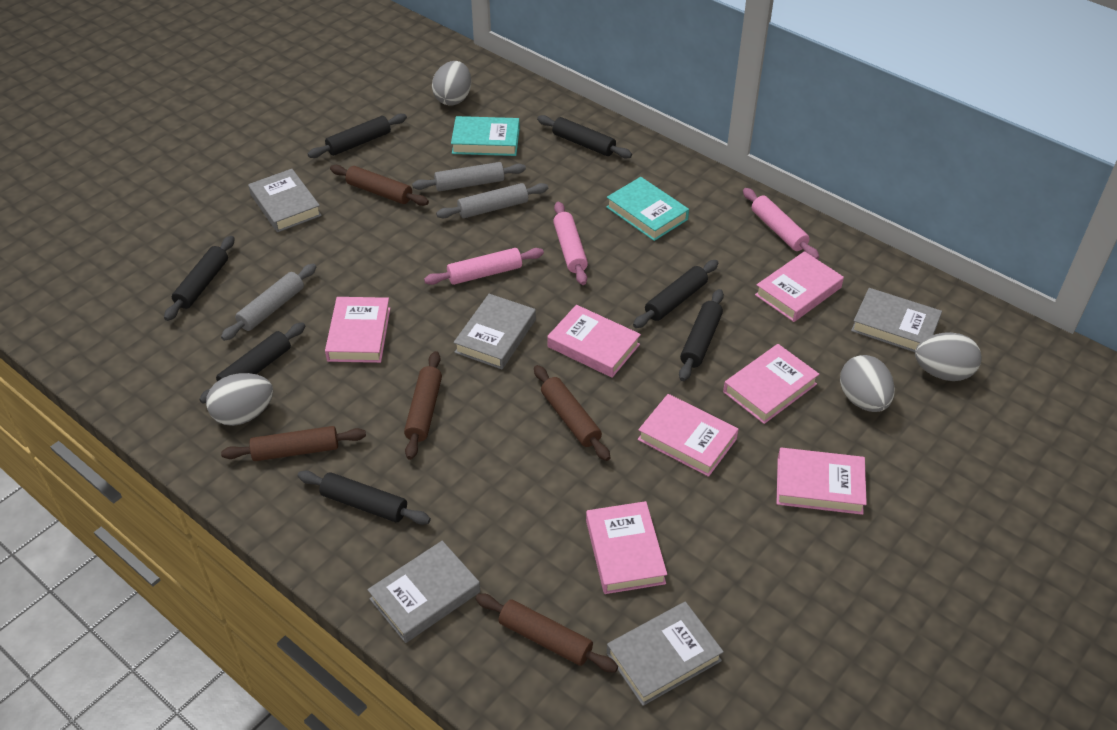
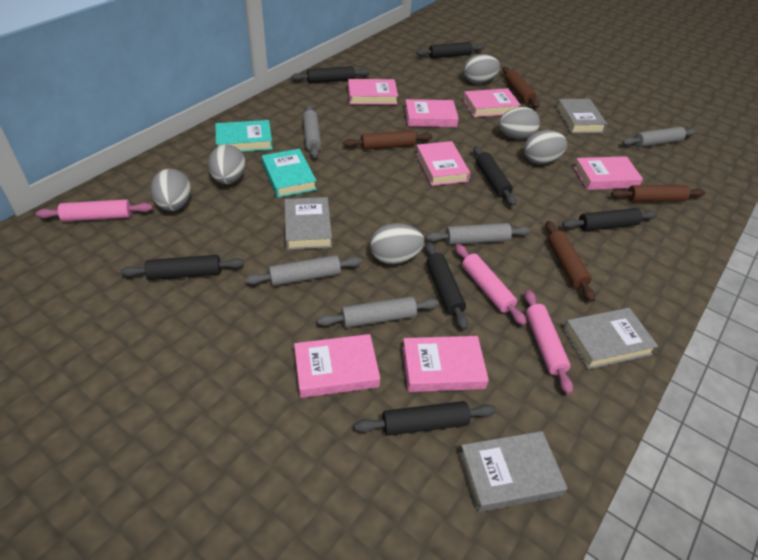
brown rolling pin: [221,426,366,461] [330,165,429,206] [404,351,442,460] [476,594,618,672] [534,365,610,461] = 5 -> [343,130,432,150] [502,67,540,108] [545,221,595,302] [611,185,706,202] = 4
grey book: [248,169,322,232] [367,541,480,643] [454,294,536,369] [607,602,724,706] [851,288,942,352] = 5 -> [284,197,332,250] [459,431,567,512] [556,99,607,133] [563,308,658,369] = 4
grey egg: [206,373,273,426] [432,61,471,106] [840,355,895,412] [915,332,982,381] = 4 -> [151,169,191,211] [208,144,246,184] [370,223,424,264] [463,54,500,84] [499,107,540,139] [524,130,567,164] = 6
grey rolling pin: [221,264,316,341] [412,162,526,191] [436,183,548,218] = 3 -> [245,255,362,286] [303,105,321,158] [317,296,439,328] [425,223,531,245] [622,127,697,147] = 5

